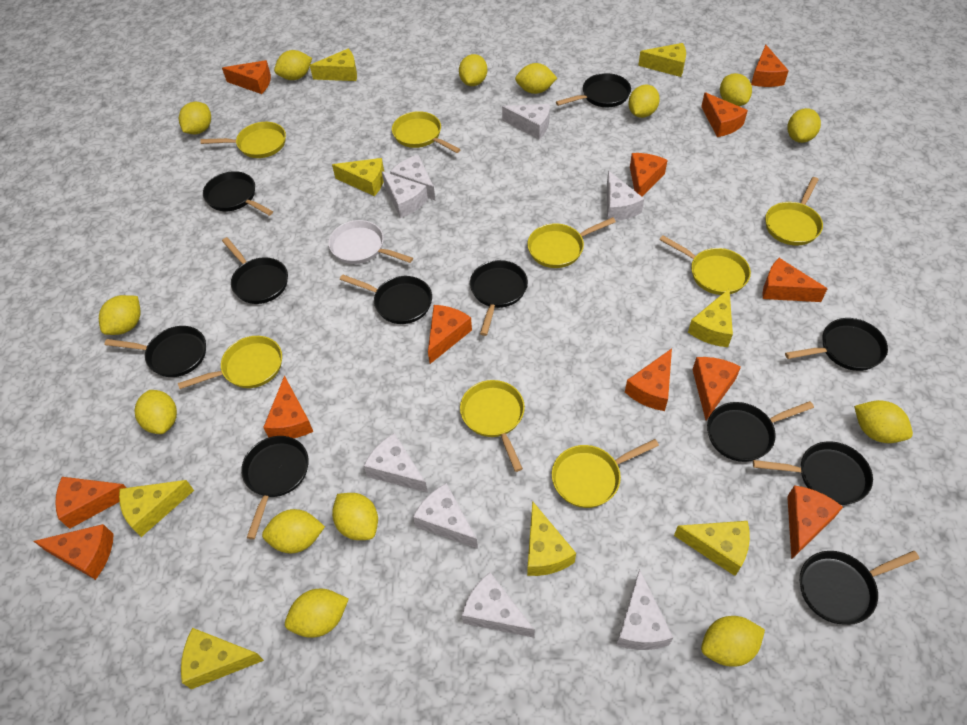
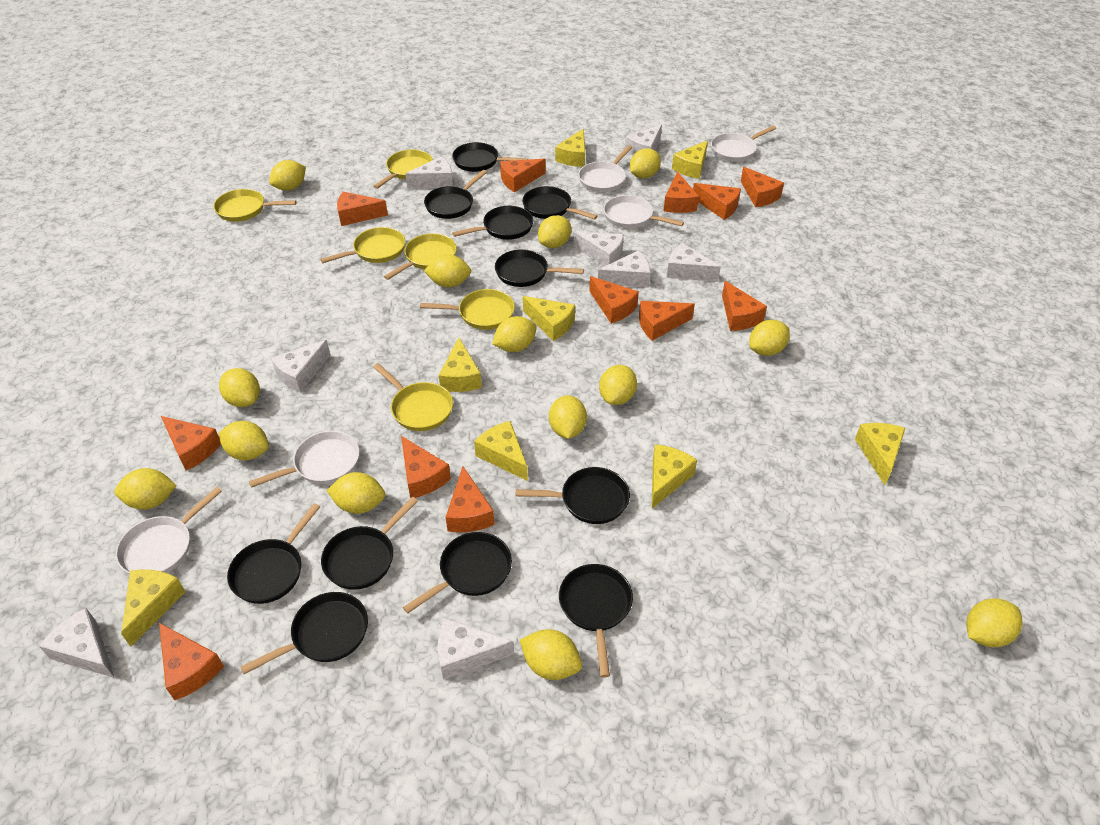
white pan: [328,220,413,264] = 1 -> [116,487,222,574] [249,431,359,488] [578,145,632,192] [604,195,684,228] [711,126,776,162] = 5
yellow pan: [178,336,282,389] [200,122,286,158] [392,111,461,153] [460,380,525,472] [527,217,616,268] [552,439,659,508] [660,236,751,295] [765,177,823,246] = 8 -> [214,189,297,222] [320,227,405,263] [373,150,433,189] [373,363,453,431] [384,233,457,280] [420,289,515,330] = 6

